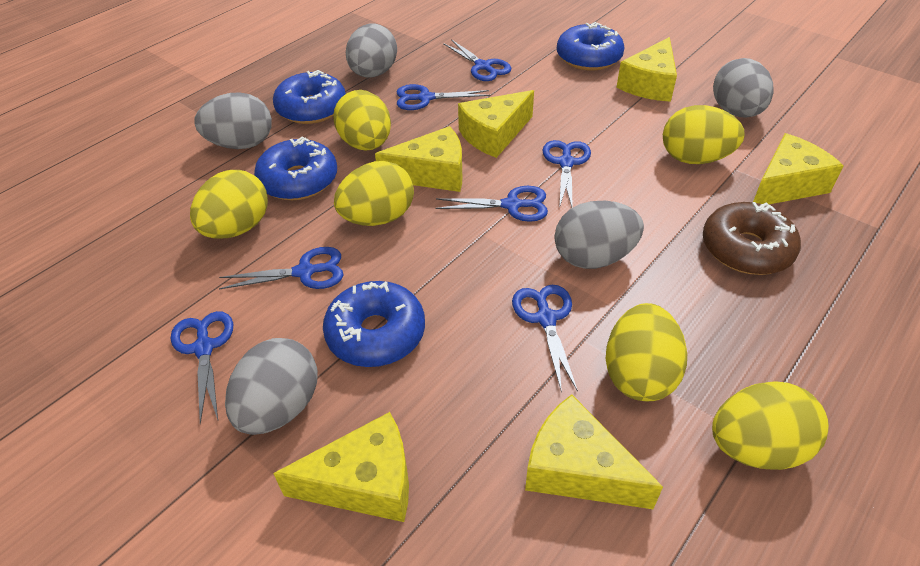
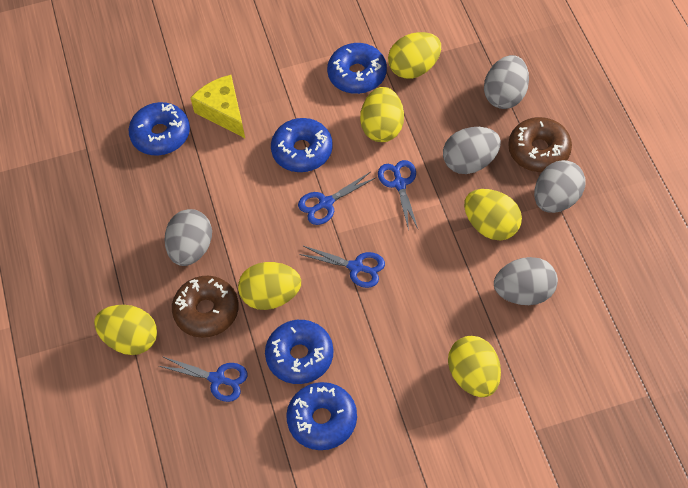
blue donut: [254,137,337,200] [273,70,346,124] [323,281,425,367] [557,22,625,71] = 4 -> [128,102,190,155] [265,320,333,384] [271,118,333,172] [286,382,357,450] [327,43,387,94] = 5
blue scissors: [171,311,233,425] [219,247,344,290] [397,84,490,110] [435,186,548,222] [443,39,511,81] [512,285,578,393] [542,140,591,208] = 7 -> [159,356,248,402] [298,172,375,225] [299,246,385,288] [378,160,418,231] = 4
brown donut: [703,202,801,275] = 1 -> [172,276,239,338] [508,117,572,172] = 2
yellow cheese: [273,412,409,522] [375,126,462,192] [458,90,534,158] [525,394,663,509] [616,37,677,102] [753,133,844,205] = 6 -> [191,75,245,138] = 1

